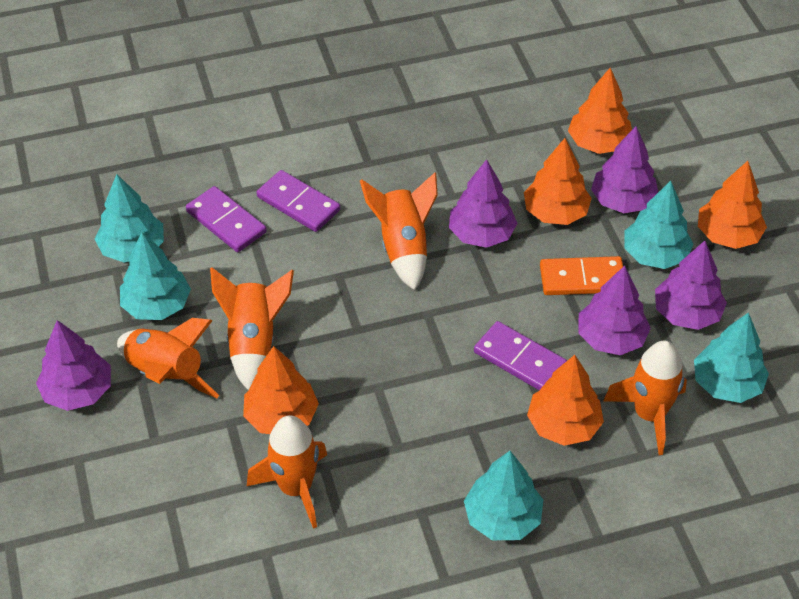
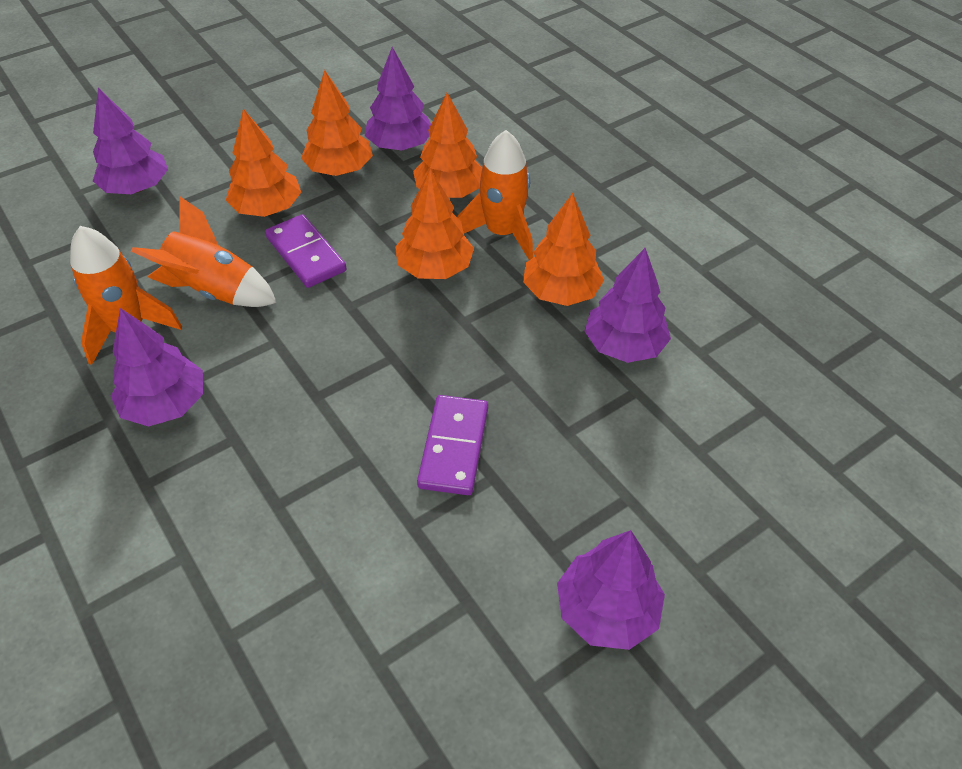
orange domino: [540,256,623,295] = 1 -> none = 0
orange rocket: [117,318,220,398] [210,268,294,391] [247,415,327,529] [360,172,438,290] [603,341,687,455] = 5 -> [70,226,182,365] [131,197,277,307] [457,130,533,260] = 3
purple domino: [186,186,267,252] [257,170,340,232] [474,321,567,390] = 3 -> [265,214,347,288] [417,395,488,495] = 2
turquoise tree: [95,174,164,263] [120,232,191,320] [464,451,543,540] [624,181,694,269] [694,312,769,403] = 5 -> none = 0

